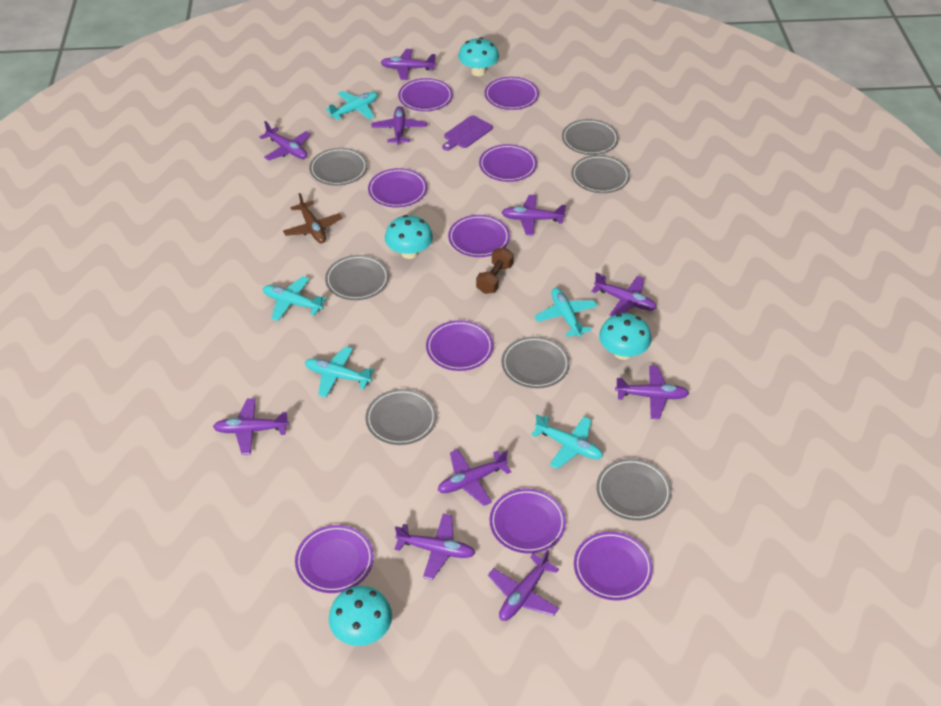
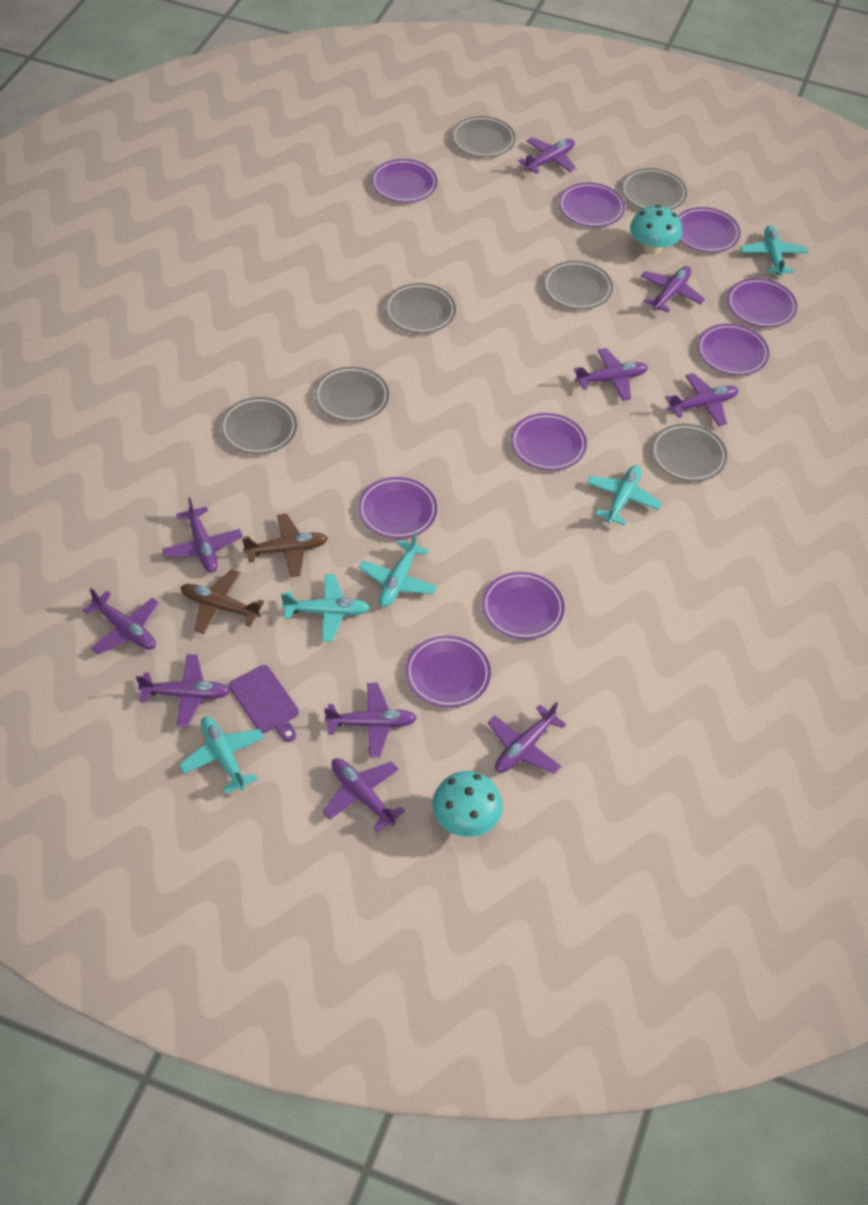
brown dumbbell: [476,247,514,294] = 1 -> none = 0
brown plane: [283,193,342,243] = 1 -> [180,569,264,634] [242,513,328,577] = 2
turquoise mushroom: [329,586,392,646] [385,215,433,259] [458,37,499,76] [599,313,652,360] = 4 -> [432,771,503,837] [630,205,682,254] = 2

